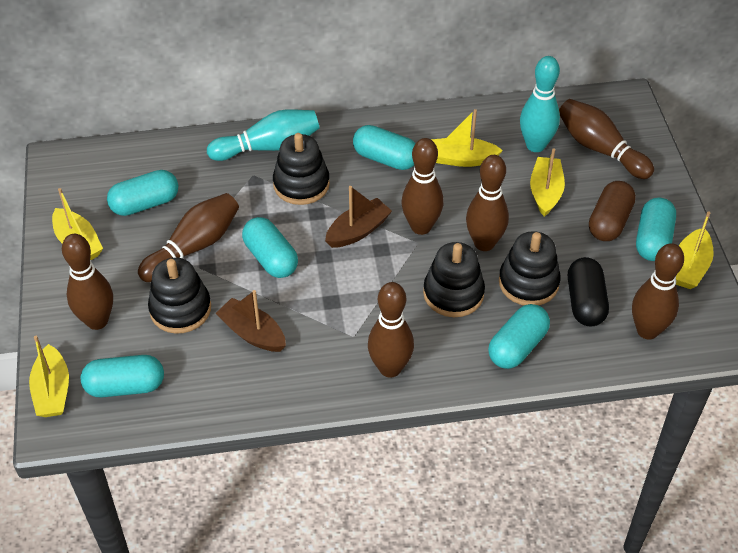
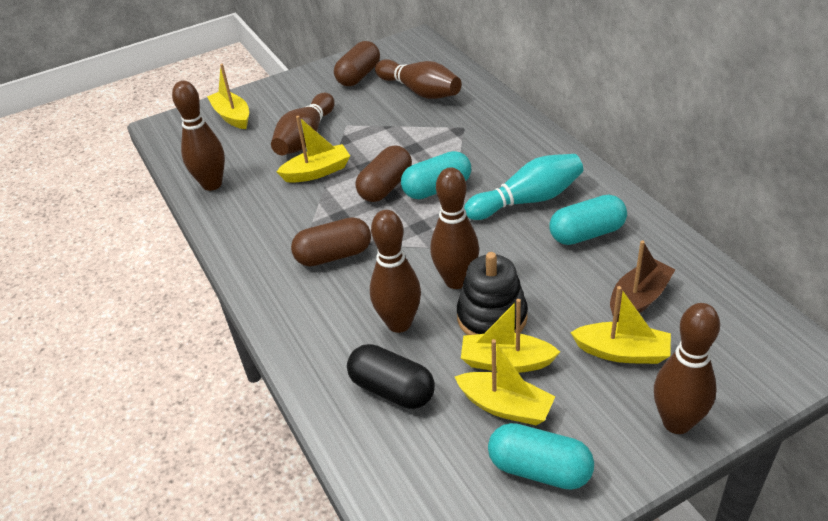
black stacking toy: [148,258,211,333] [273,133,330,205] [423,242,485,317] [499,231,561,305] = 4 -> [457,252,528,335] = 1
brown boat: [215,290,286,352] [325,186,392,248] = 2 -> [610,240,676,322] = 1
brown bowling pin: [62,234,113,330] [138,193,239,282] [368,282,414,378] [401,138,444,235] [466,155,509,251] [559,99,654,179] [632,243,684,339] = 7 -> [172,81,225,191] [271,93,335,155] [370,210,421,333] [375,59,461,99] [430,167,479,289] [654,303,720,434] = 6
brown capsule: [589,181,636,241] = 1 -> [291,217,371,267] [334,41,380,86] [356,145,412,202] = 3
turquoise bowling pin: [207,109,320,161] [520,56,560,152] = 2 -> [464,154,583,220] = 1
turquoise capsule: [81,355,164,397] [107,170,178,216] [242,217,298,278] [353,125,416,170] [488,304,550,369] [636,198,676,261] = 6 -> [401,151,471,199] [488,423,594,490] [550,195,627,245] = 3

